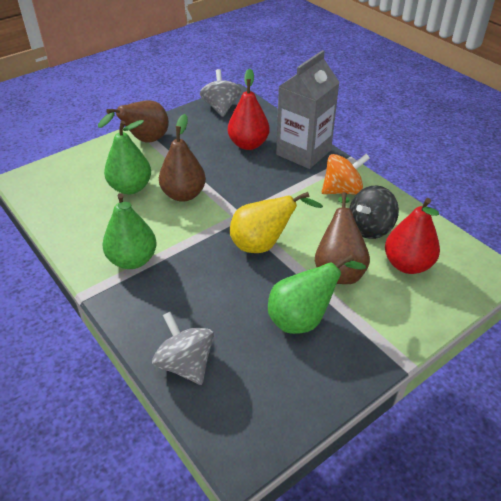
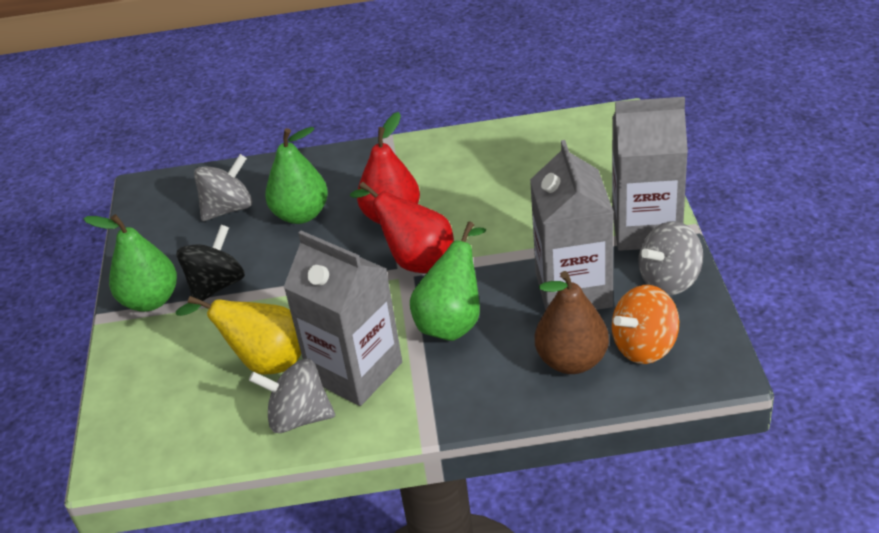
brown pear: [98,100,169,143] [159,114,206,202] [315,192,370,284] = 3 -> [535,271,609,374] = 1
grey carton: [276,50,340,169] = 1 -> [283,231,402,406] [530,140,614,310] [612,97,688,251] = 3
grey spinning top: [152,312,214,385] [200,69,241,117] = 2 -> [194,154,252,221] [249,359,335,433] [638,221,703,296] = 3

